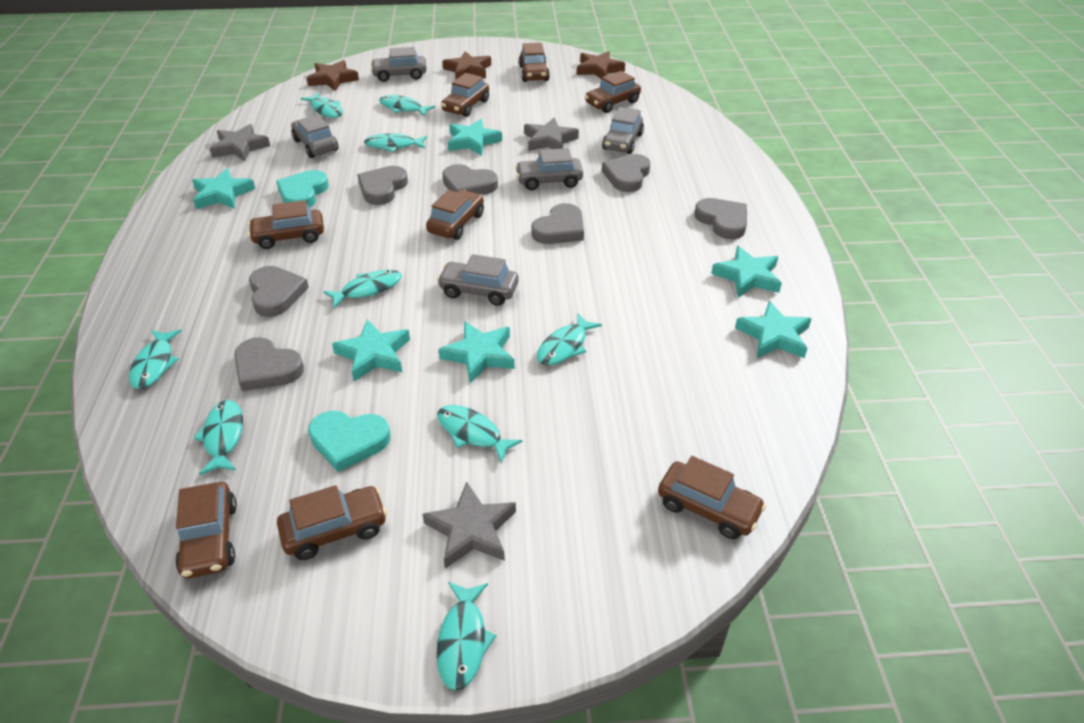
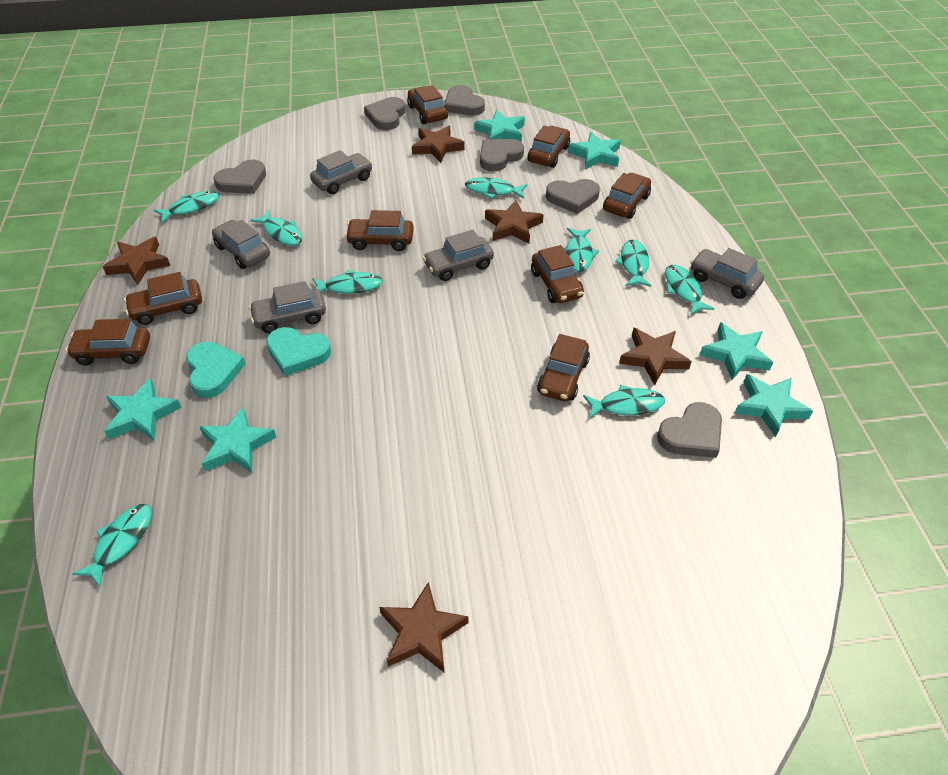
brown star: [307,60,359,91] [442,51,491,80] [577,51,625,79] = 3 -> [103,237,170,285] [379,582,468,672] [412,126,465,163] [485,200,544,243] [619,328,692,385] = 5
grey heart: [234,337,304,391] [249,266,309,317] [357,166,408,205] [442,164,498,195] [531,203,584,244] [602,154,650,192] [694,198,747,239] = 7 -> [213,160,266,194] [364,97,406,130] [444,85,485,116] [480,139,524,171] [546,179,600,214] [657,402,722,458] = 6
grey star: [210,124,270,161] [422,481,516,568] [524,118,579,151] = 3 -> none = 0

